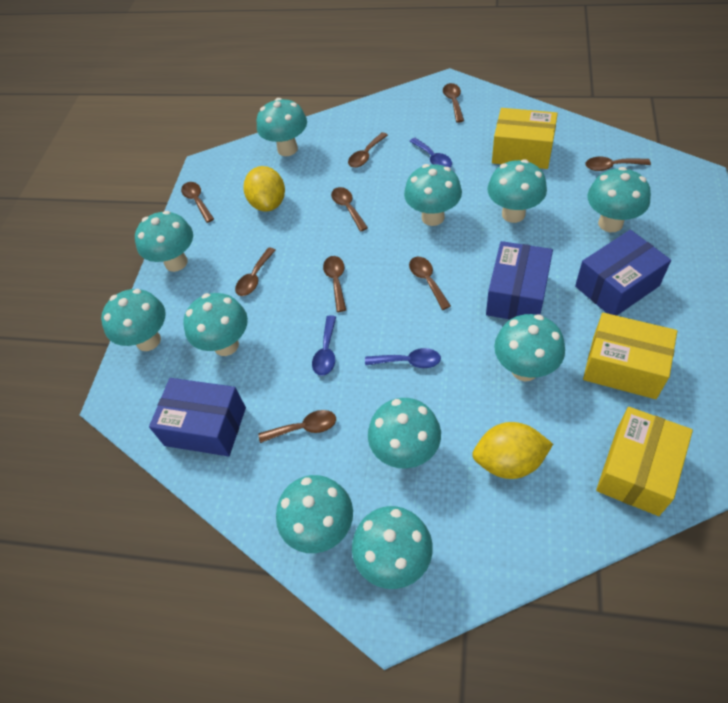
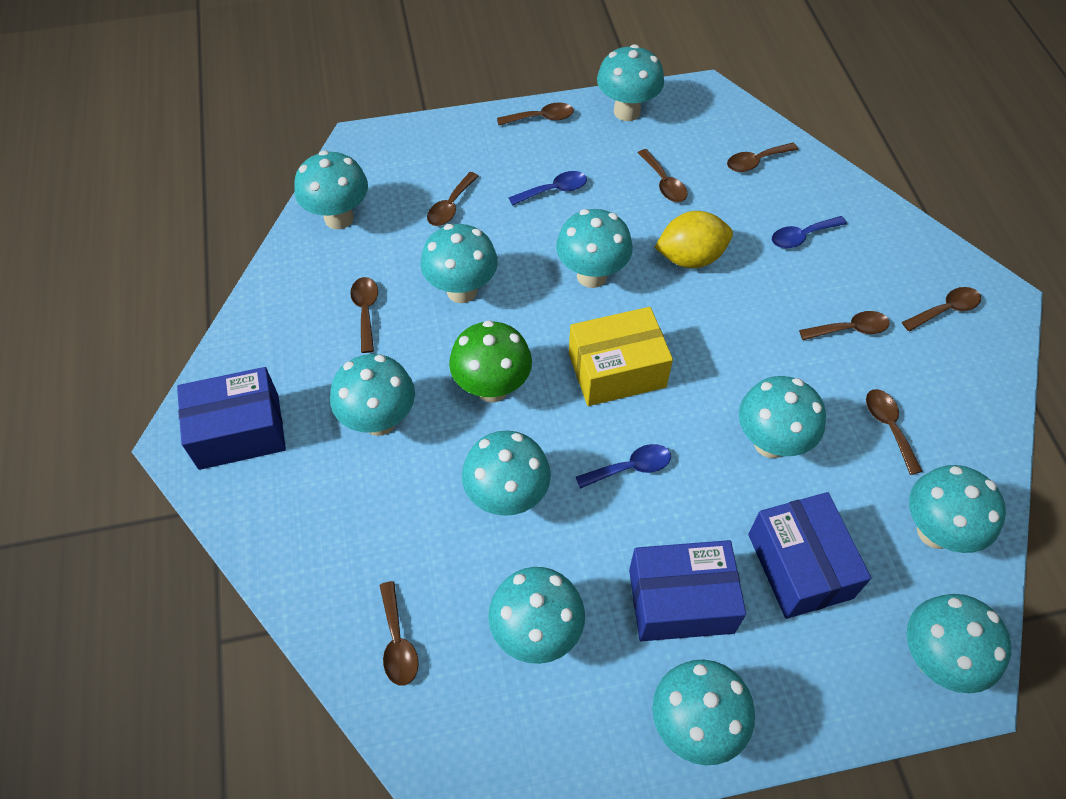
green mushroom: none = 0 -> [449,320,532,403] = 1
yellow box: [492,108,558,169] [583,313,677,399] [596,407,693,516] = 3 -> [569,307,673,406] = 1
yellow lemon: [243,166,285,212] [472,422,553,479] = 2 -> [654,211,733,268] = 1

